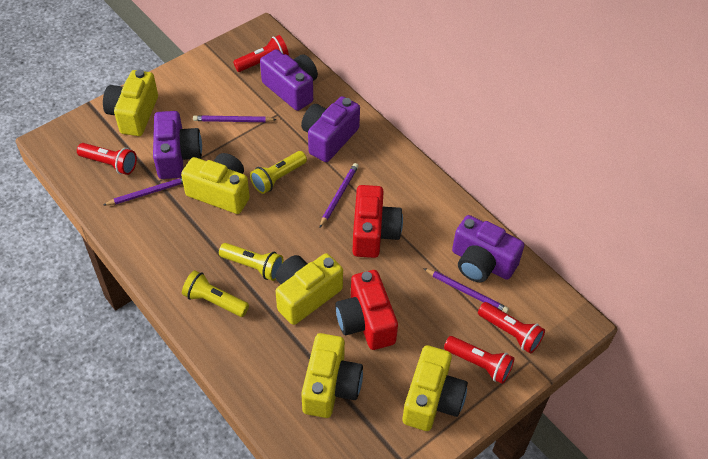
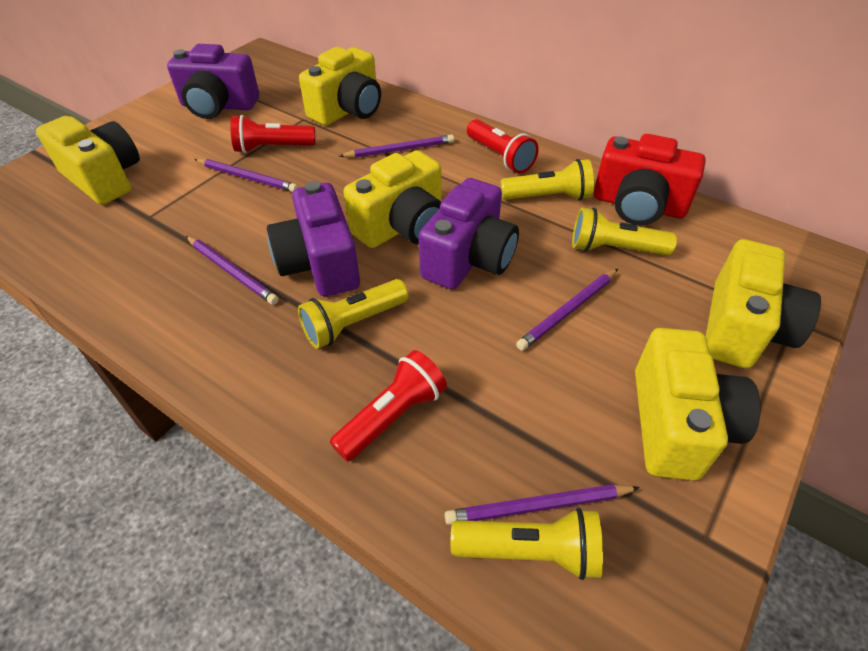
purple camera: [153,111,202,179] [260,49,318,111] [301,96,360,162] [452,215,524,282] = 4 -> [167,44,259,119] [267,181,360,296] [419,178,519,290] = 3
purple pencil: [104,178,183,205] [193,115,277,122] [319,163,359,228] [423,268,509,313] = 4 -> [186,236,279,305] [194,159,298,192] [339,134,454,158] [445,484,640,525] [516,269,618,351] = 5
red camera: [335,270,398,350] [352,185,403,258] = 2 -> [594,134,706,225] = 1
red flashlight: [77,143,137,175] [233,35,289,72] [444,336,515,384] [478,302,545,354] = 4 -> [230,115,316,153] [330,350,447,462] [467,119,539,173] = 3
yellow flashlight: [182,270,249,317] [219,243,284,281] [250,151,307,194] = 3 -> [298,279,409,349] [451,508,603,580] [501,159,594,200] [572,207,677,255] = 4

